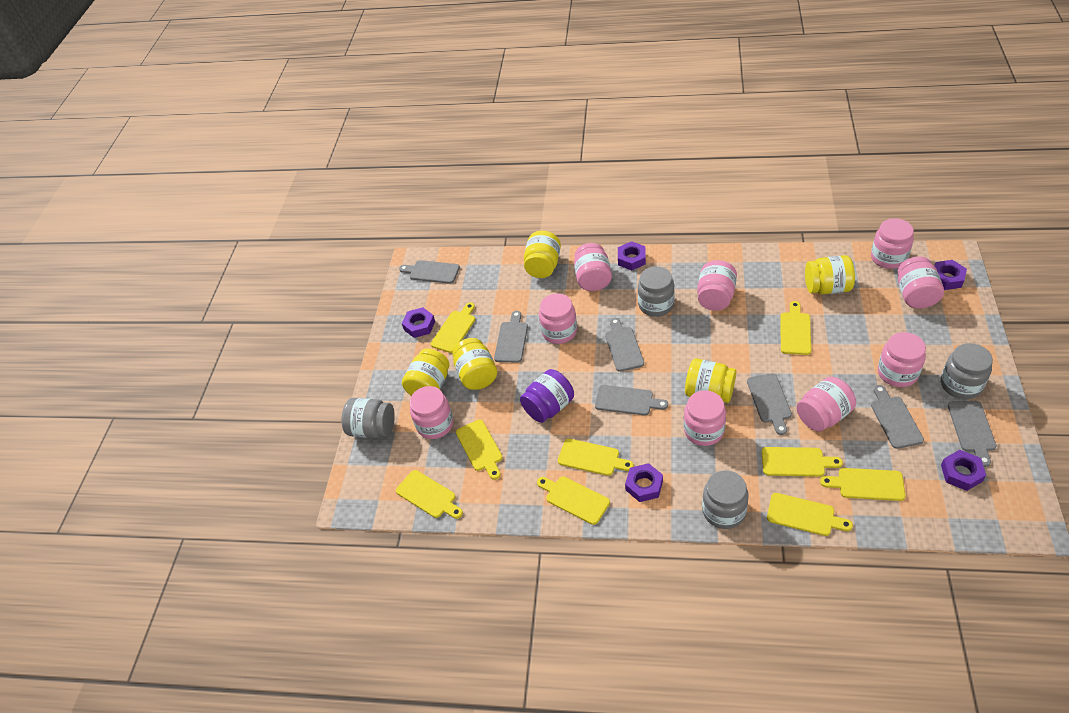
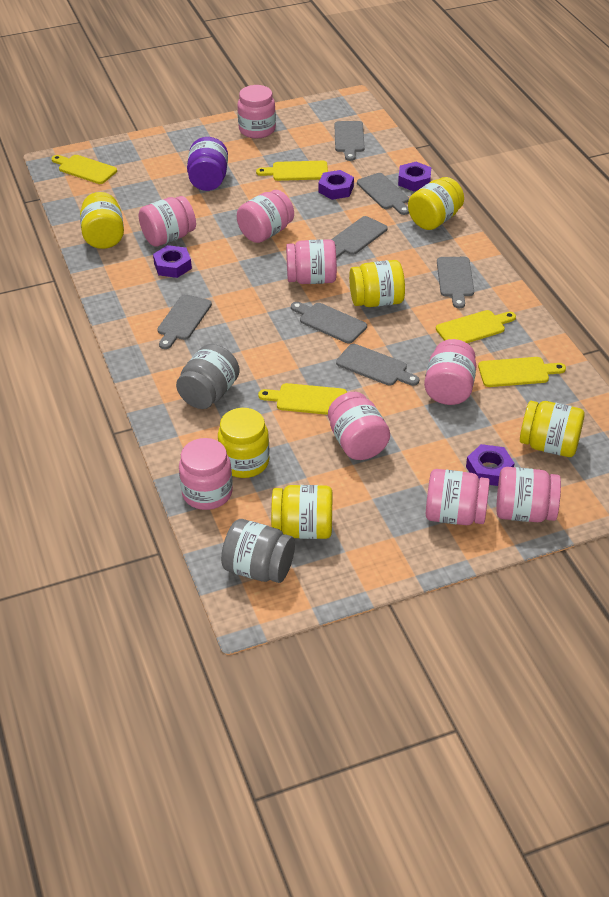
grey jar: [342,398,395,438] [638,266,675,317] [702,470,749,529] [941,343,993,399] = 4 -> [176,344,240,409] [221,519,295,583] = 2
purple nut: [402,307,435,338] [618,241,646,270] [625,463,663,502] [934,260,967,290] [941,450,986,491] = 5 -> [153,245,192,278] [318,170,354,200] [398,162,431,191] [466,444,514,486] = 4
yellow cutting board: [396,470,463,519] [431,303,475,353] [456,419,503,480] [537,476,610,525] [558,439,634,476] [762,447,843,477] [767,493,853,536] [780,301,811,355] [820,468,906,501] = 9 -> [52,155,117,184] [256,161,328,181] [258,383,347,415] [436,310,516,343] [478,357,566,387] = 5
yellow jar: [402,348,449,396] [452,338,497,390] [524,231,561,278] [685,359,736,403] [805,255,855,294] = 5 -> [80,192,124,249] [218,408,270,478] [271,485,332,539] [349,260,405,307] [408,177,464,230] [520,401,585,457] = 6

